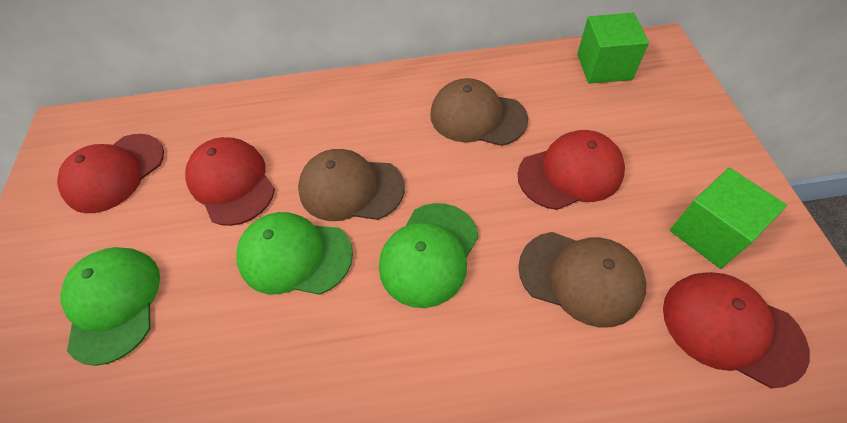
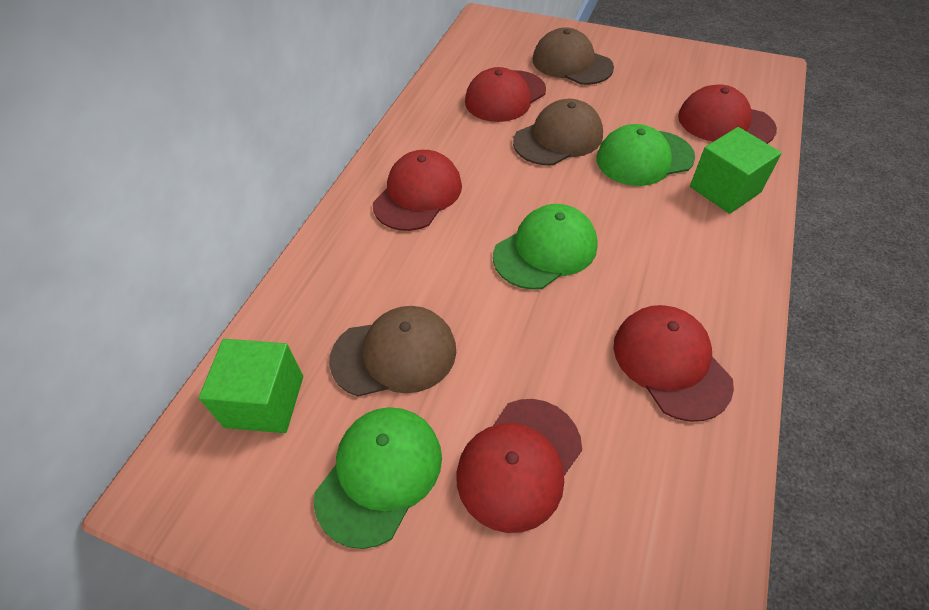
red cap: [57,134,164,213] [185,137,275,226] [517,130,625,210] [663,272,810,388] = 4 -> [373,150,462,231] [456,399,582,533] [465,67,546,122] [613,305,734,422] [678,84,777,144] = 5

